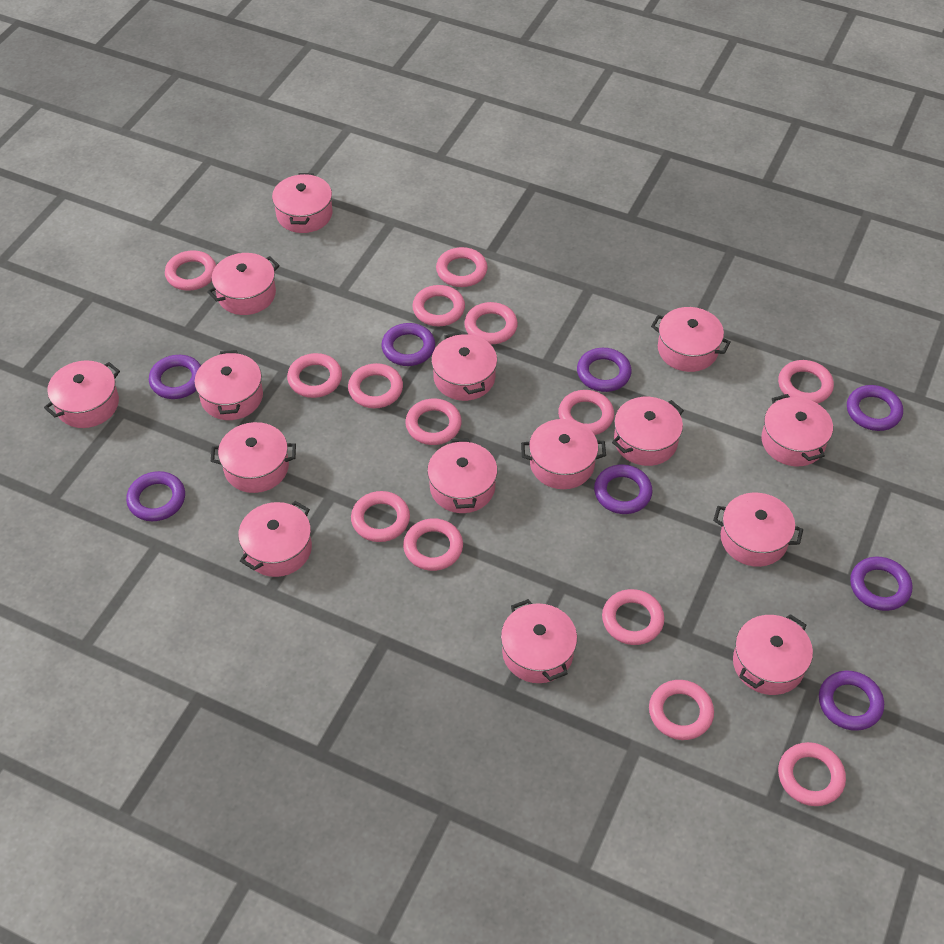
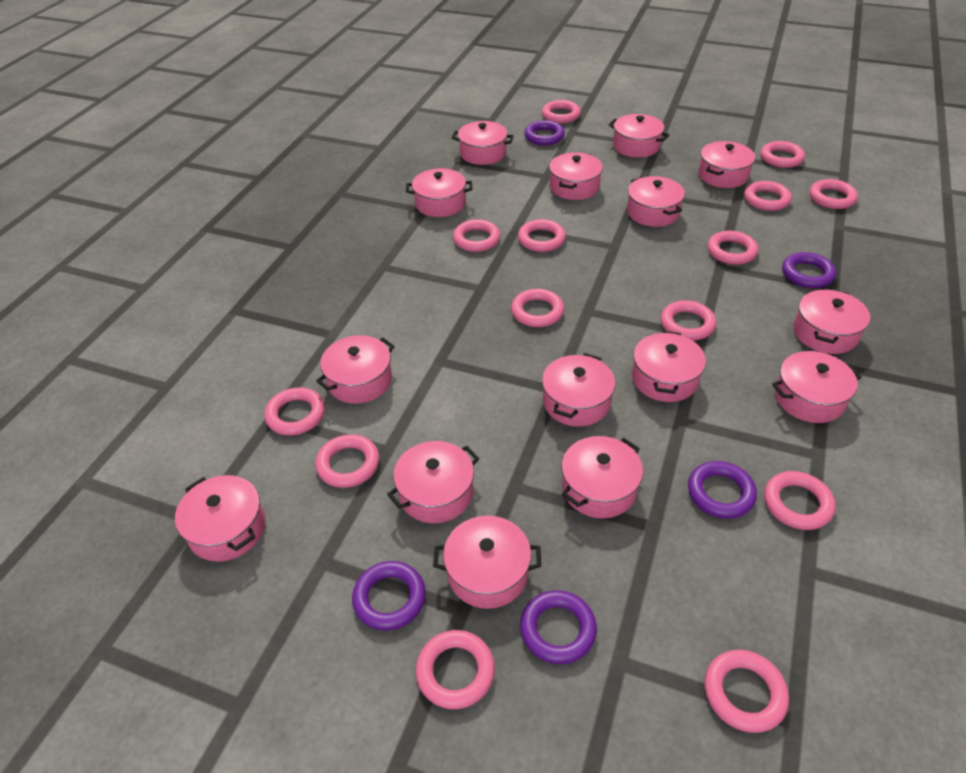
purple ring: [126,471,185,521] [149,355,201,399] [381,323,435,366] [577,348,632,392] [594,464,653,514] [819,671,884,731] [847,385,903,431] [850,557,912,611] = 8 -> [352,561,426,631] [520,590,597,664] [524,120,565,145] [688,461,757,519] [782,252,836,288] = 5

